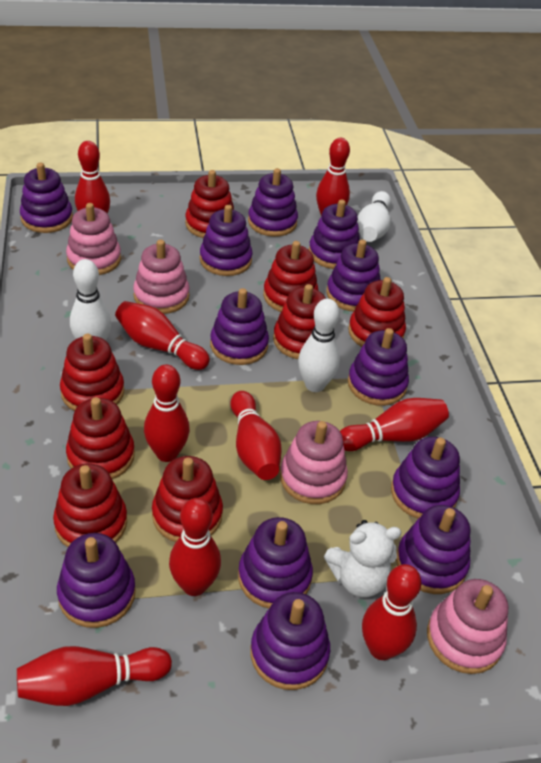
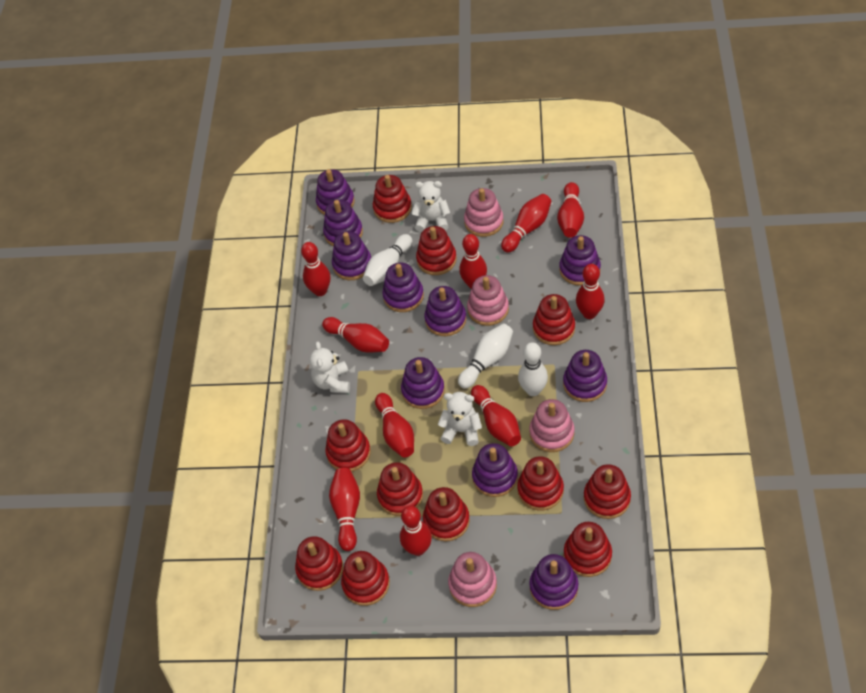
purple stacking toy: [20,163,73,233] [57,533,136,628] [200,205,253,276] [210,288,269,365] [238,517,313,608] [248,168,298,237] [250,592,330,690] [309,199,360,269] [326,239,381,312] [348,328,409,406] [391,437,460,519] [396,505,470,594] = 12 -> [316,169,355,215] [323,200,363,246] [332,231,371,280] [382,263,424,312] [401,357,445,409] [424,286,466,336] [472,443,518,497] [529,554,578,610] [559,235,601,286] [563,350,607,402] = 10
red bowling pin: [17,646,172,706] [75,141,110,214] [115,301,210,370] [144,365,190,462] [169,498,221,596] [230,391,282,480] [316,138,350,217] [340,398,449,451] [362,564,421,660] = 9 -> [301,242,330,296] [322,317,389,352] [329,468,360,551] [375,393,414,458] [400,506,432,556] [459,234,487,289] [471,385,521,446] [501,194,551,253] [557,182,584,238] [576,264,605,319] = 10
red stacking toy: [53,463,127,547] [60,334,124,411] [66,397,135,479] [152,456,223,542] [185,170,234,238] [263,241,318,312] [273,284,326,359] [348,277,406,347] = 8 -> [295,536,343,591] [325,419,371,472] [341,551,390,606] [373,175,412,223] [377,462,423,516] [416,226,457,275] [423,487,470,541] [517,456,564,511] [533,294,575,345] [564,522,612,577] [584,464,631,519] = 11
white teddy bear: [324,520,402,597] = 1 -> [310,342,350,393] [411,181,450,232] [438,392,482,446] = 3

